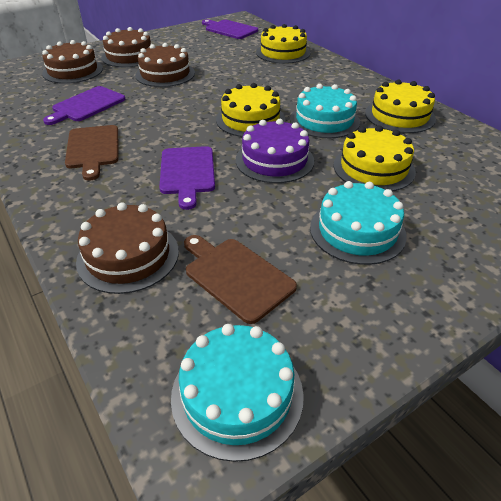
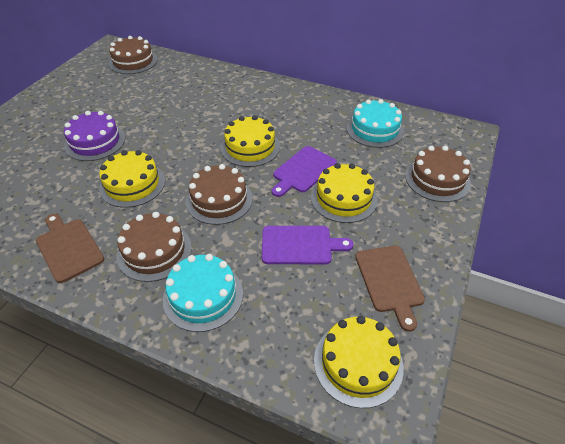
purple cutting board: [43,86,125,125] [159,146,215,210] [202,19,258,39] = 3 -> [262,226,353,264] [272,146,337,197] = 2
turquoise cake: [171,324,304,462] [290,84,360,138] [310,181,407,265] = 3 -> [163,254,243,332] [346,99,404,148] = 2

